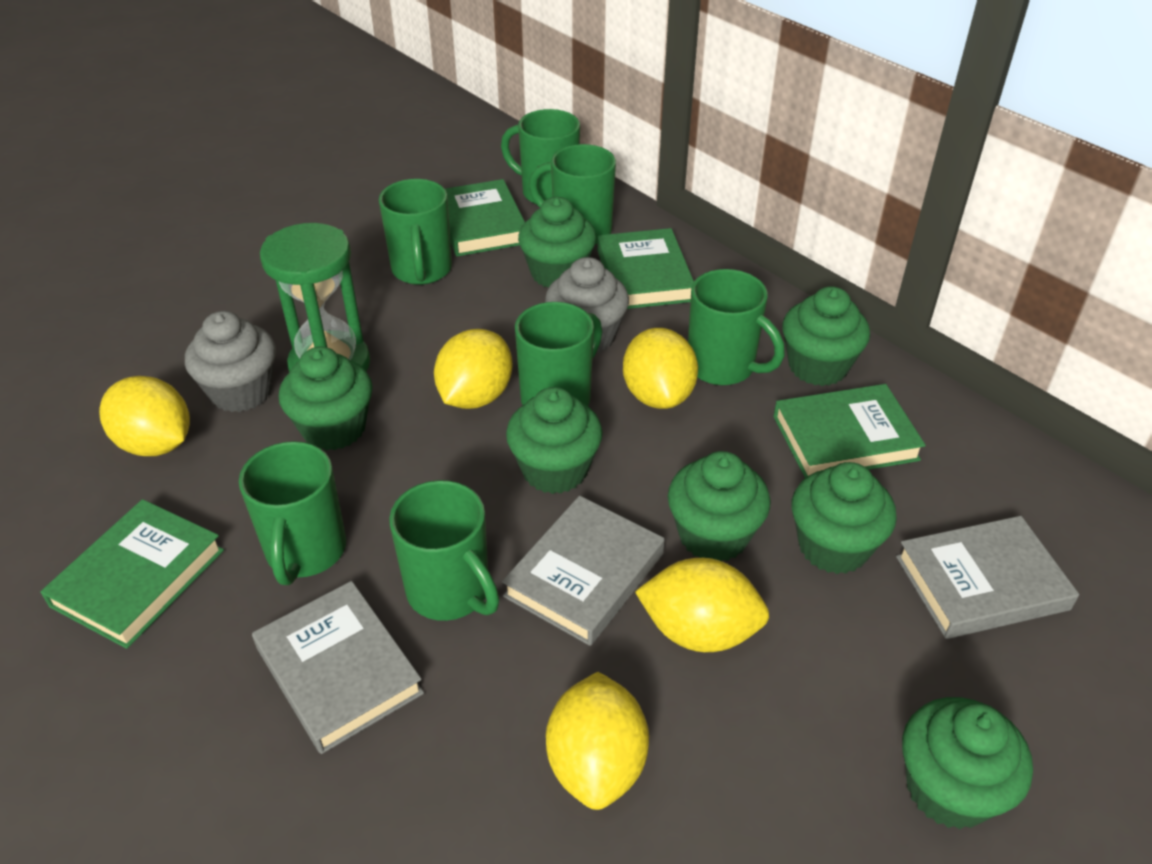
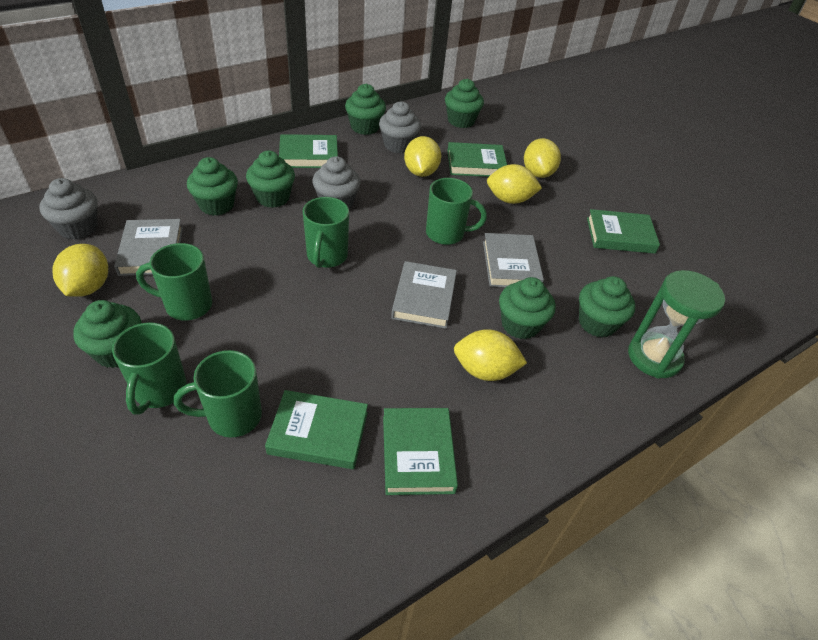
green book: [40,499,224,649] [445,179,525,256] [597,228,694,309] [773,384,926,478] = 4 -> [265,390,368,469] [279,134,338,168] [383,408,458,495] [447,142,507,177] [587,209,660,254] = 5
green mug: [239,441,346,585] [379,179,452,285] [389,480,499,621] [501,109,580,205] [515,302,602,406] [529,144,616,244] [688,269,785,385] = 7 -> [112,322,187,415] [136,243,212,321] [174,350,262,437] [303,197,349,268] [426,178,487,245] = 5
grey cupcake: [185,311,276,412] [545,257,629,352] = 2 -> [39,178,98,240] [312,156,361,209] [379,101,421,153] = 3

